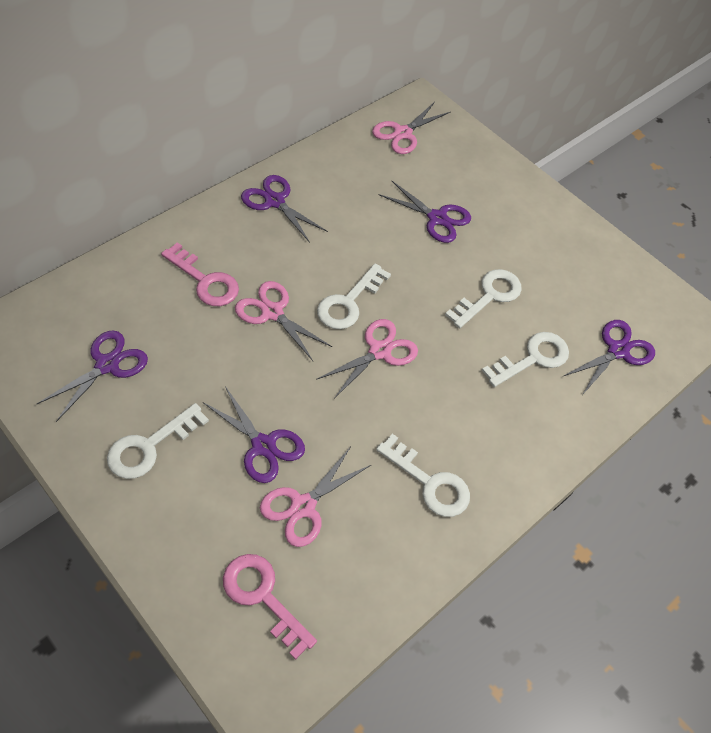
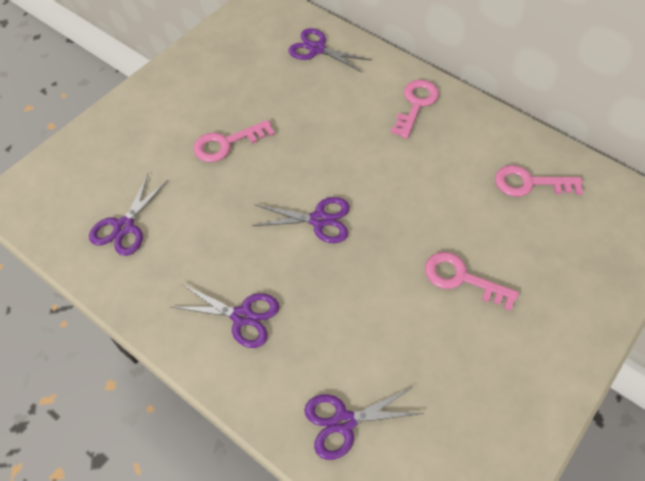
pink key: [161,242,239,306] [223,554,317,660] = 2 -> [193,120,275,162] [390,80,439,139] [425,252,519,311] [495,165,583,197] = 4
pink scissors: [235,281,332,361] [260,448,371,547] [316,319,418,398] [372,102,450,154] = 4 -> none = 0
white key: [107,403,209,479] [317,263,391,329] [376,434,470,517] [445,269,522,328] [482,332,569,387] = 5 -> none = 0

